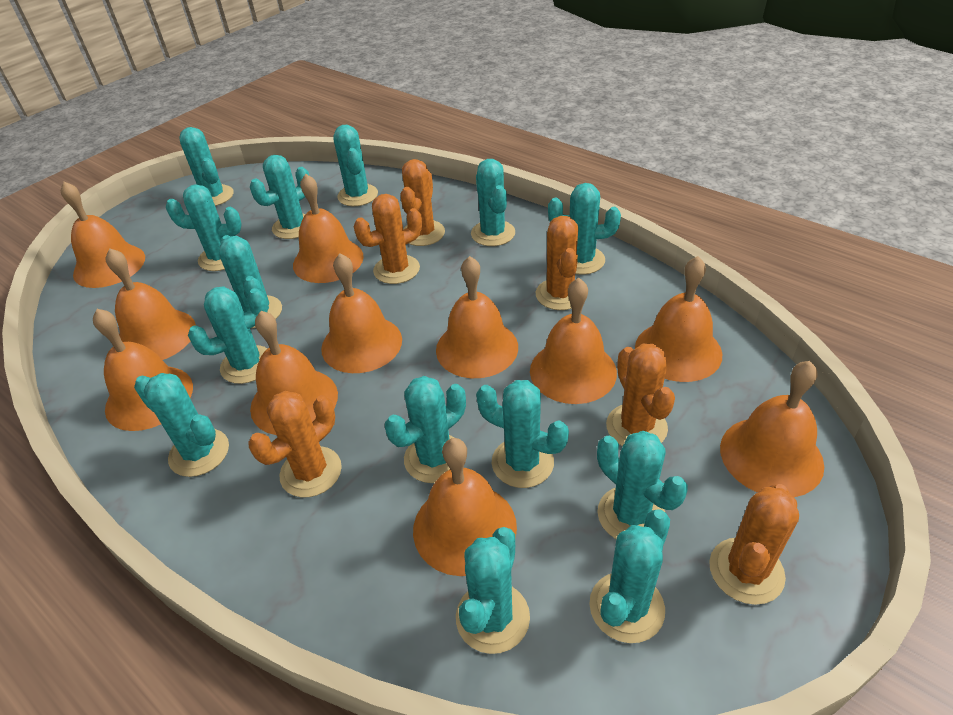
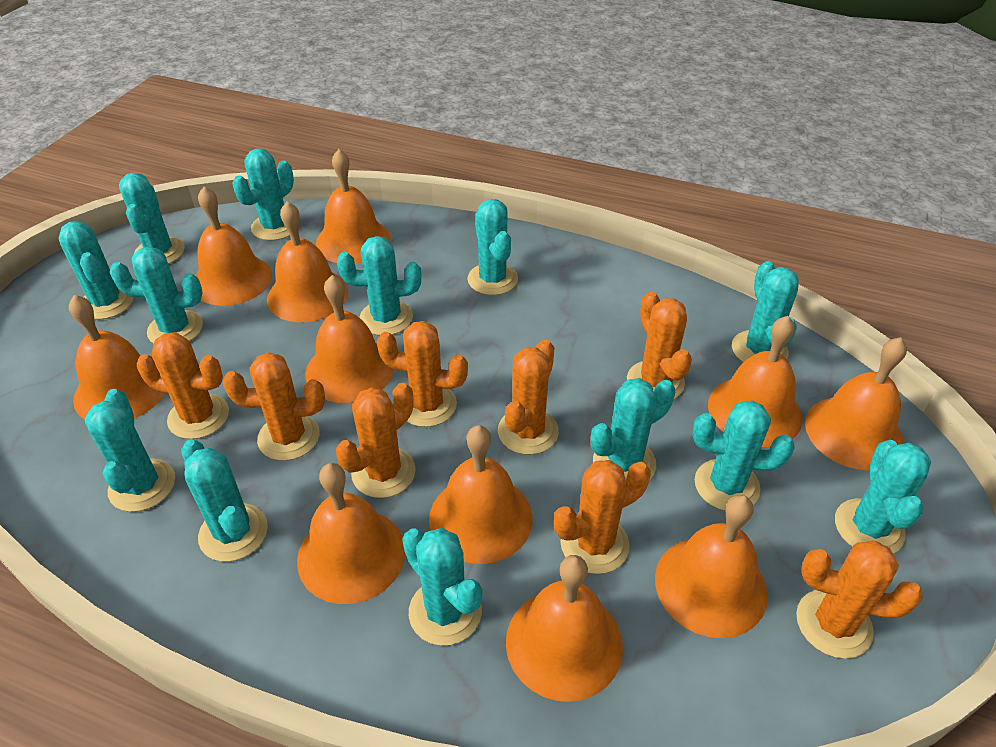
orange cactus: [249,391,342,497] [354,194,422,284] [401,159,445,246] [536,216,578,310] [606,344,675,446] [709,484,799,605] = 6 -> [137,332,229,439] [223,352,325,461] [336,383,416,498] [377,321,468,427] [498,339,559,455] [554,460,650,574] [627,292,692,399] [796,541,923,659] = 8
turquoise cactus: [134,373,229,477] [166,184,241,271] [179,127,234,206] [188,286,268,384] [219,235,282,328] [250,155,309,239] [333,125,378,206] [385,376,466,483] [456,527,530,654] [471,159,515,246] [476,380,569,488] [548,183,621,275] [589,510,670,643] [597,431,688,539] = 14 -> [59,221,134,320] [85,389,175,512] [110,247,203,343] [119,173,185,264] [181,439,268,562] [232,149,294,241] [337,236,421,335] [402,528,482,646] [467,199,518,295] [591,378,675,479] [693,400,795,511] [732,261,799,362] [835,440,931,554] = 13

